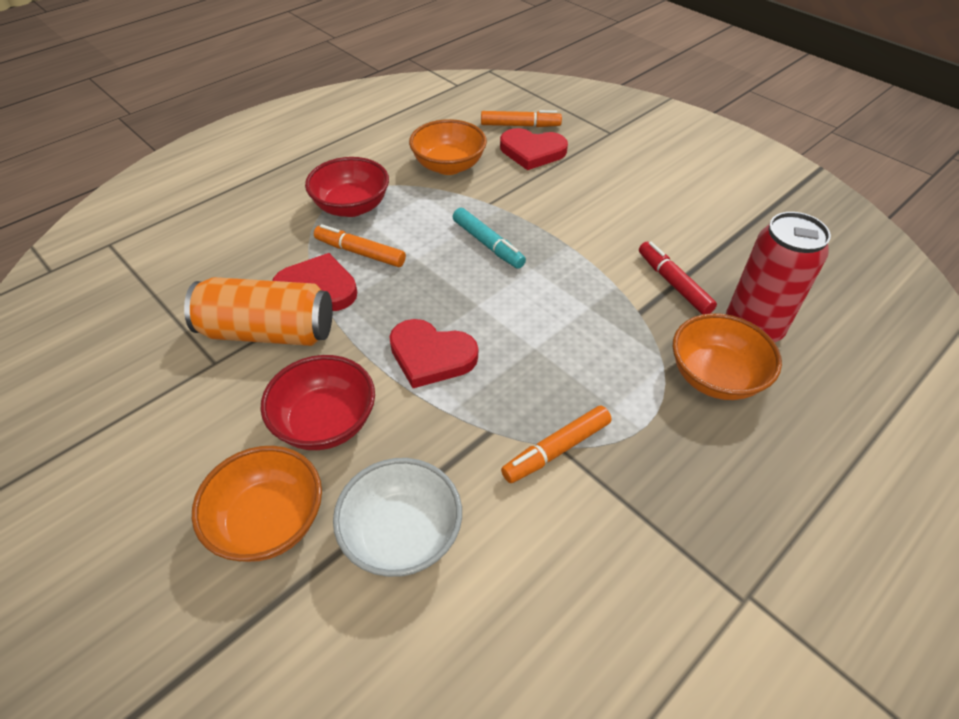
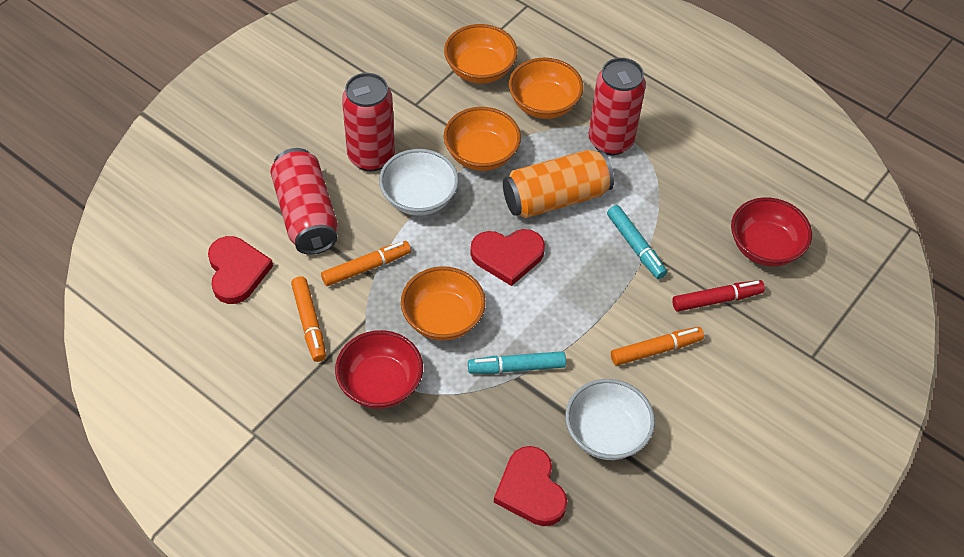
orange bowl: [192,446,322,562] [409,119,487,175] [673,313,782,400] = 3 -> [401,266,486,341] [444,24,518,84] [444,107,521,171] [509,58,583,119] = 4
red can: [726,212,831,342] = 1 -> [270,148,338,255] [342,73,395,171] [588,58,646,155] = 3
turquoise marker: [453,208,526,269] = 1 -> [468,351,566,374] [607,205,667,279] = 2
white bowl: [333,458,462,577] = 1 -> [379,149,459,216] [565,379,655,460] = 2

